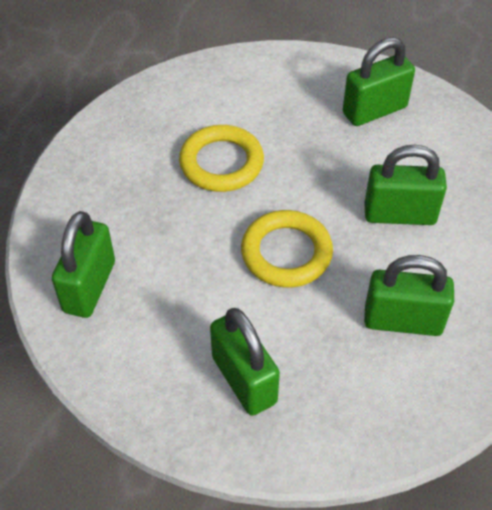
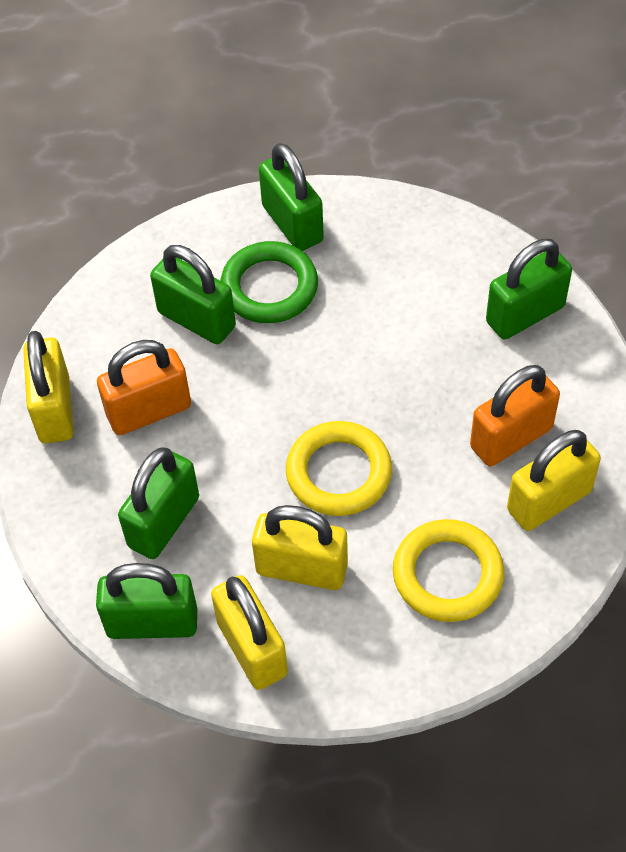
green ring: none = 0 -> [221,241,318,323] = 1
orange padlock: none = 0 -> [97,340,191,435] [470,365,560,466] = 2
yellow padlock: none = 0 -> [23,331,73,443] [211,575,288,690] [252,505,348,590] [507,430,601,531] = 4

